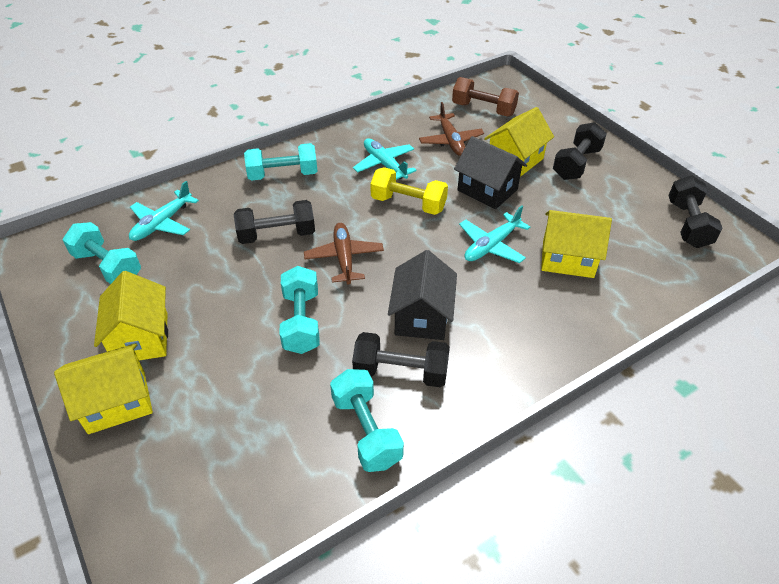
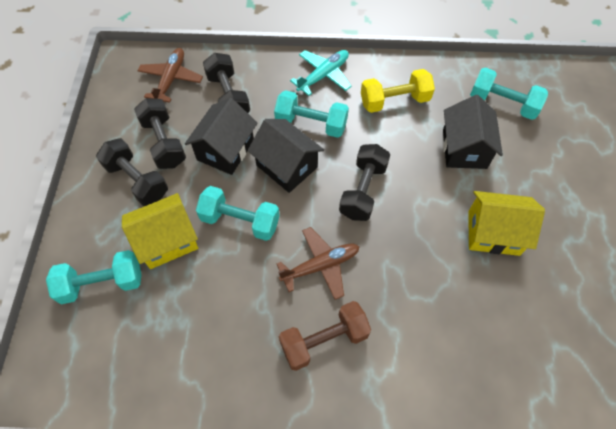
black house: [388,250,457,340] [454,136,527,209] = 2 -> [185,98,258,175] [247,119,324,193] [443,95,503,169] = 3
turquoise plane: [129,181,199,241] [353,138,417,180] [459,206,530,263] = 3 -> [290,50,352,96] = 1
yellow house: [54,343,153,434] [94,271,168,360] [484,107,554,177] [541,210,612,278] = 4 -> [122,193,198,269] [468,191,545,256] = 2

